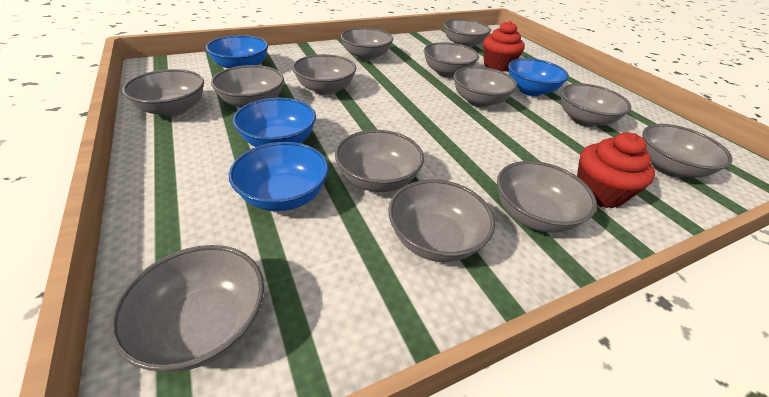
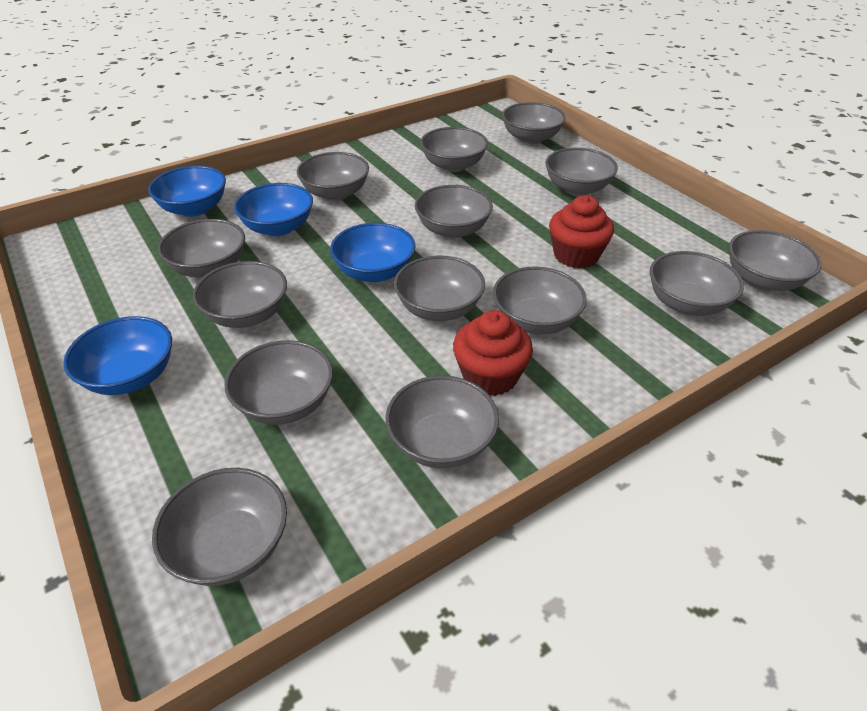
grey bowl: [110,245,264,372] [122,69,204,117] [211,65,284,108] [292,54,356,95] [335,130,424,192] [341,28,393,61] [388,179,495,262] [424,42,479,78] [444,19,491,48] [453,67,517,108] [497,161,597,233] [561,83,631,127] [642,124,733,178] = 13 -> [152,468,287,586] [158,219,245,277] [193,261,287,328] [224,340,333,425] [297,152,369,201] [385,376,499,469] [394,256,485,321] [415,185,493,238] [420,127,488,172] [493,266,587,335] [502,102,566,144] [545,148,618,196] [650,251,744,316] [729,230,821,291] = 14

